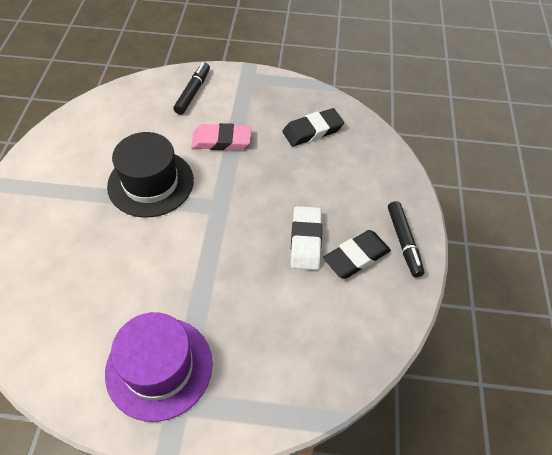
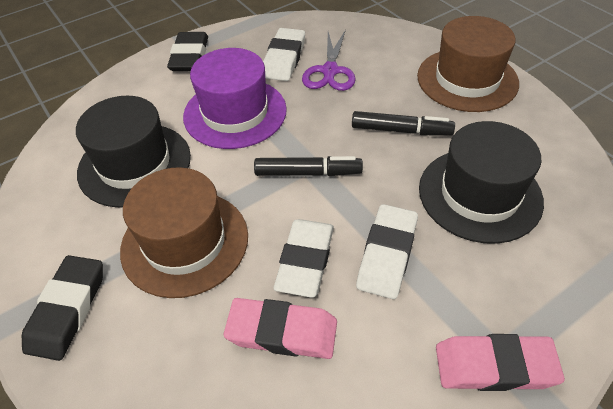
black hat: [107,132,194,218] = 1 -> [76,96,191,208] [419,121,544,244] = 2
brown hat: none = 0 -> [120,167,248,298] [417,16,519,112] = 2
pink eraser: [191,123,252,150] = 1 -> [224,298,337,359] [436,334,565,391] = 2
purple scissors: none = 0 -> [302,30,356,91] = 1
white eraser: [291,206,322,270] = 1 -> [263,28,305,81] [274,219,334,298] [356,204,418,299] = 3

